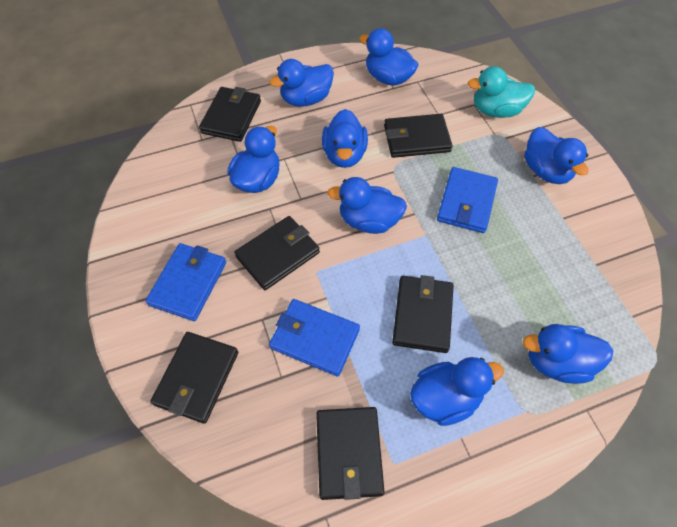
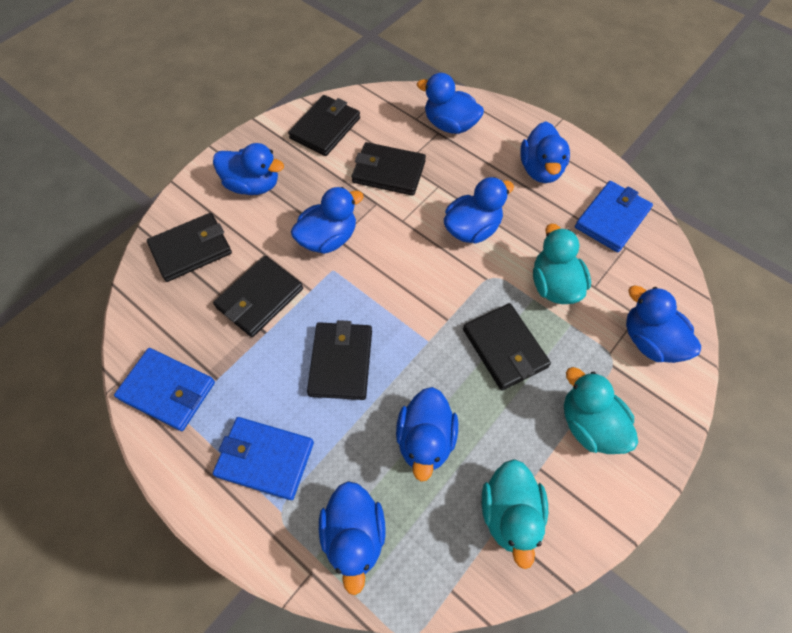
turquoise duck: [468,66,535,118] = 1 -> [482,459,548,569] [533,224,591,304] [564,367,638,454] = 3

